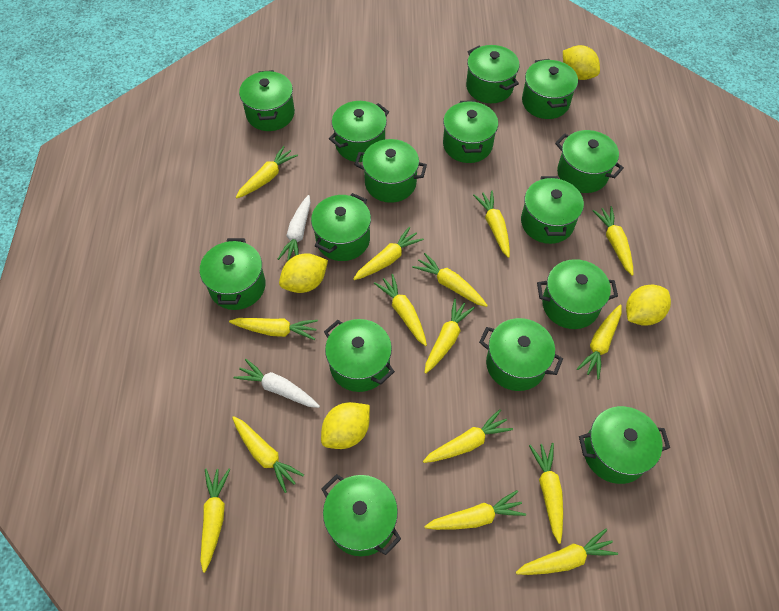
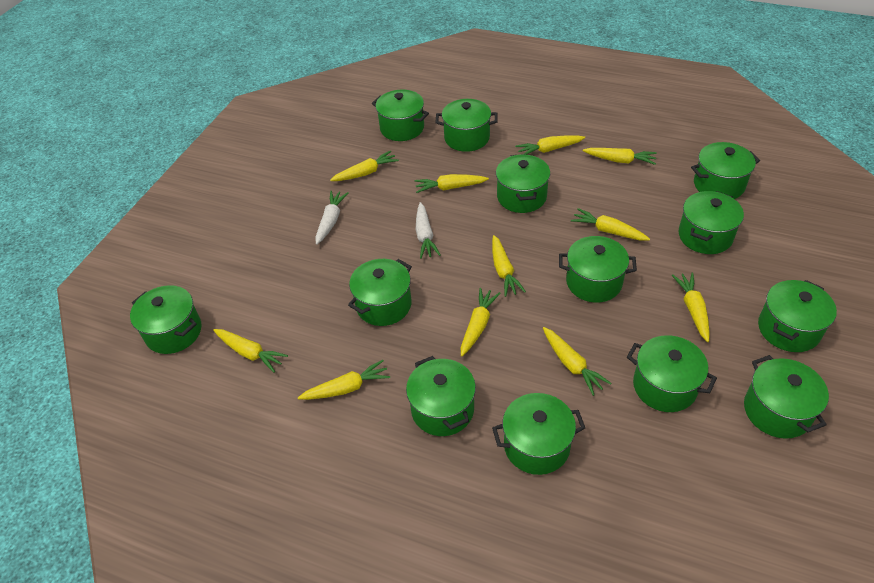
green pot: [200,238,266,310] [239,70,295,131] [311,193,371,261] [322,474,401,556] [324,319,395,392] [329,101,389,162] [354,139,427,203] [443,100,498,163] [466,45,519,103] [479,318,563,391] [521,176,584,244] [522,59,578,119] [537,259,618,329] [555,130,624,193] [579,406,670,484] = 15 -> [130,285,202,354] [348,259,412,326] [372,90,429,141] [406,356,476,436] [435,99,498,152] [492,393,585,475] [496,154,550,213] [559,236,637,303] [627,335,717,412] [678,191,744,254] [691,142,760,199] [744,355,829,439] [758,280,837,352] = 13
yellow carrot: [200,469,230,573] [229,318,318,340] [232,416,304,493] [236,146,298,199] [353,227,424,280] [374,274,427,346] [412,253,488,307] [423,409,513,463] [424,298,475,374] [424,490,526,530] [473,190,510,258] [516,529,618,575] [529,443,563,544] [577,305,622,380] [593,206,633,276] = 15 -> [213,329,288,372] [298,360,390,400] [330,150,399,181] [415,174,489,193] [461,288,501,356] [492,235,526,297] [515,136,585,155] [543,327,611,396] [571,208,650,241] [583,148,657,165] [672,272,710,342] = 11
yellow lemon: [279,253,328,293] [321,402,370,449] [563,45,600,80] [626,284,671,326] = 4 -> none = 0

